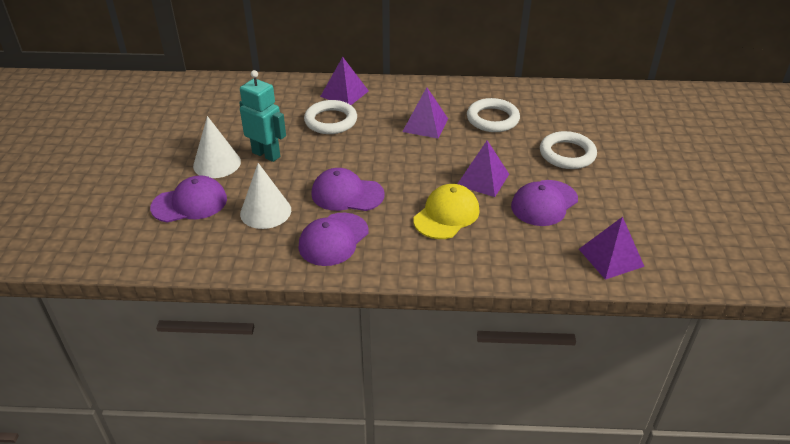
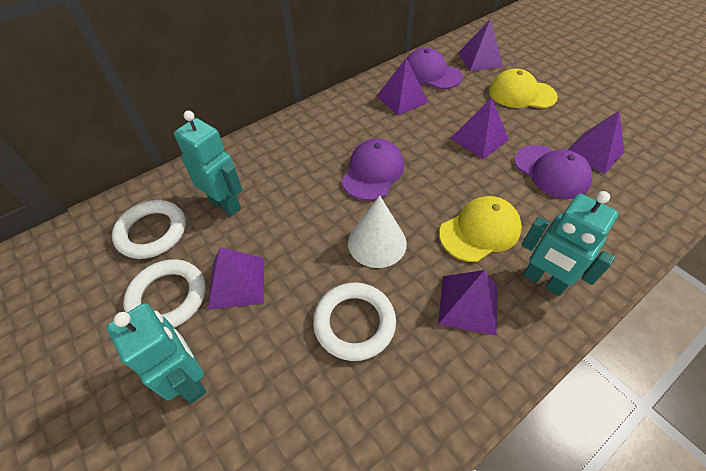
purple cap: [150,176,227,223] [298,213,368,266] [311,168,385,211] [511,180,578,226] = 4 -> [342,139,404,201] [407,48,463,89] [514,145,593,199] = 3
purple pyramid: [320,57,369,105] [402,87,448,139] [457,140,509,197] [579,217,645,280] = 4 -> [208,247,264,310] [377,58,429,116] [438,270,497,336] [450,98,509,159] [458,19,503,71] [567,111,624,174] = 6
turquoise robot: [239,70,286,162] = 1 -> [107,303,206,404] [174,110,242,216] [522,191,619,296] = 3
white cone: [193,116,241,178] [240,163,291,229] = 2 -> [348,195,407,268] = 1
yellow cap: [413,184,480,239] = 1 -> [439,196,522,262] [489,69,558,109] = 2

